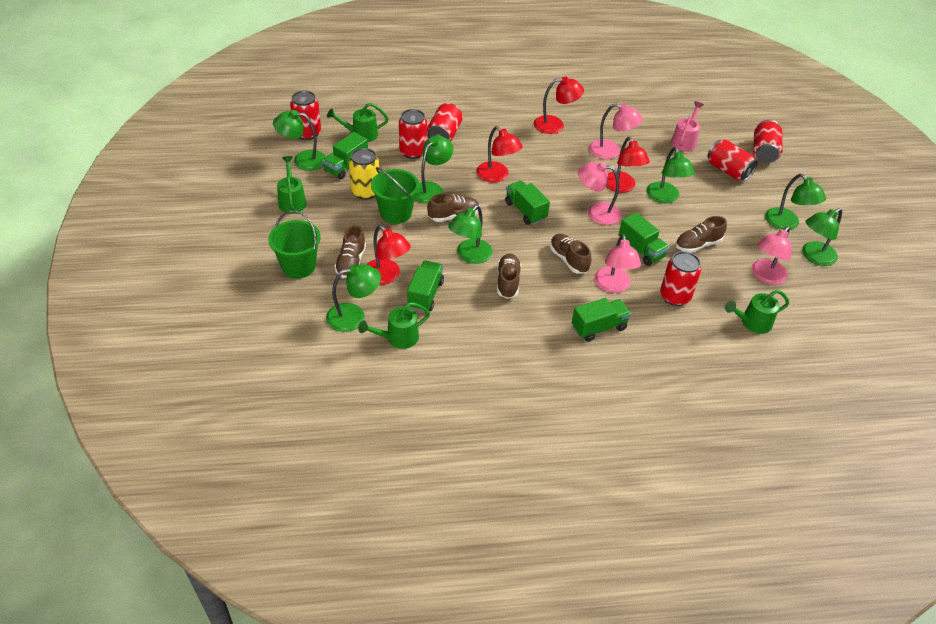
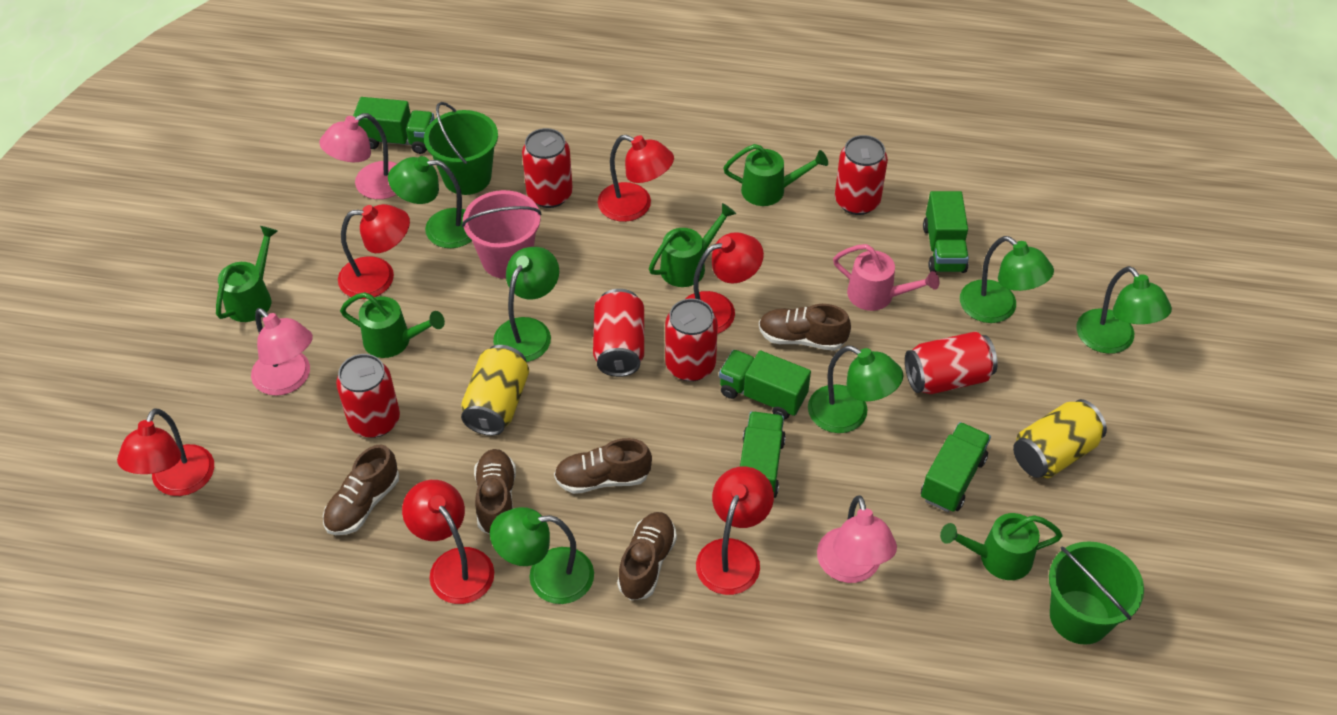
green lamp: [273,110,326,171] [326,264,381,332] [415,135,453,204] [448,205,493,264] [646,147,695,203] [765,174,826,230] [802,208,842,266] = 7 -> [388,156,472,248] [490,507,594,604] [493,247,559,362] [808,346,903,433] [960,236,1054,323] [1076,266,1172,354] = 6
green watering can: [277,156,306,214] [327,103,389,142] [358,302,430,349] [725,290,789,334] = 4 -> [216,226,278,322] [340,292,445,358] [649,203,736,287] [723,144,828,206] [940,513,1063,580] = 5
pink bucket: none = 0 -> [462,190,542,279] = 1
pink lamp: [578,162,621,225] [589,104,643,159] [594,234,641,293] [752,226,792,285] = 4 -> [251,308,313,396] [319,113,397,199] [817,495,897,583] = 3
red lamp: [366,225,411,285] [476,126,523,183] [534,76,584,134] [606,137,650,193] = 4 -> [117,408,214,496] [338,204,410,299] [402,480,494,604] [598,135,674,222] [685,232,764,334] [696,466,774,595] = 6
yellow can: [349,148,379,200] = 1 -> [461,345,529,436] [1013,399,1107,478] = 2

